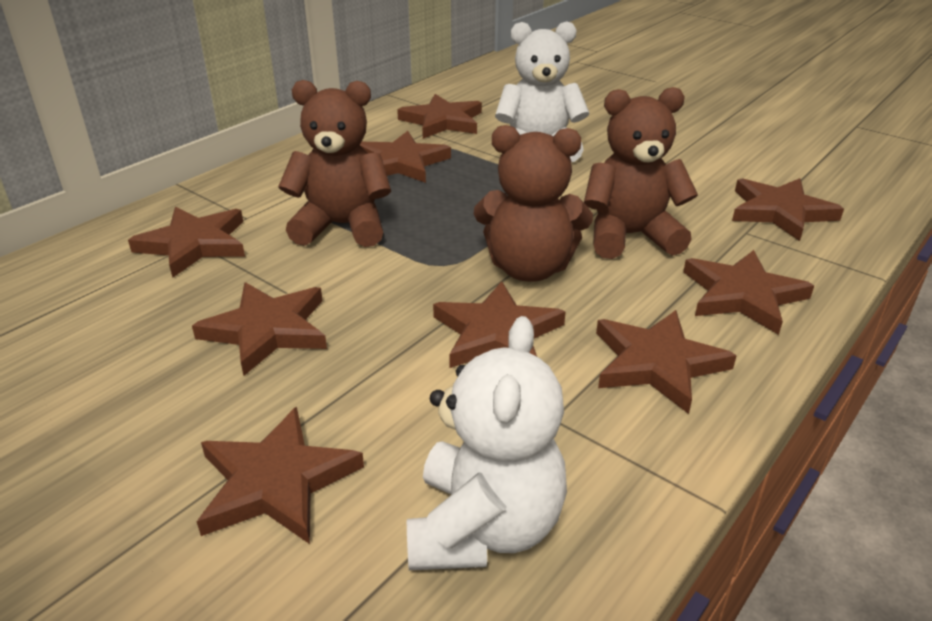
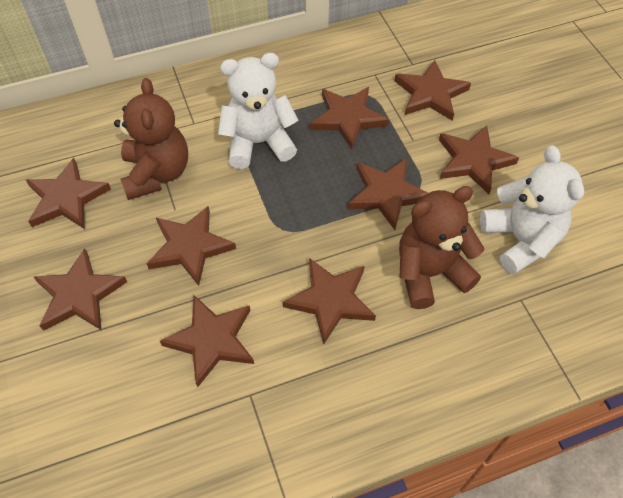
brown teddy bear: [278,80,391,247] [474,125,593,282] [584,87,698,259] = 3 -> [114,78,188,200] [399,186,484,309] = 2

